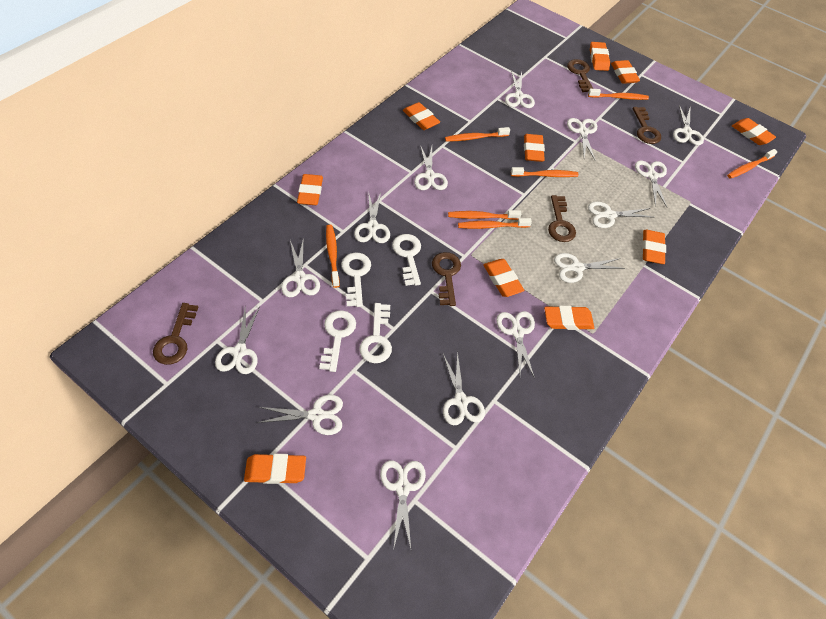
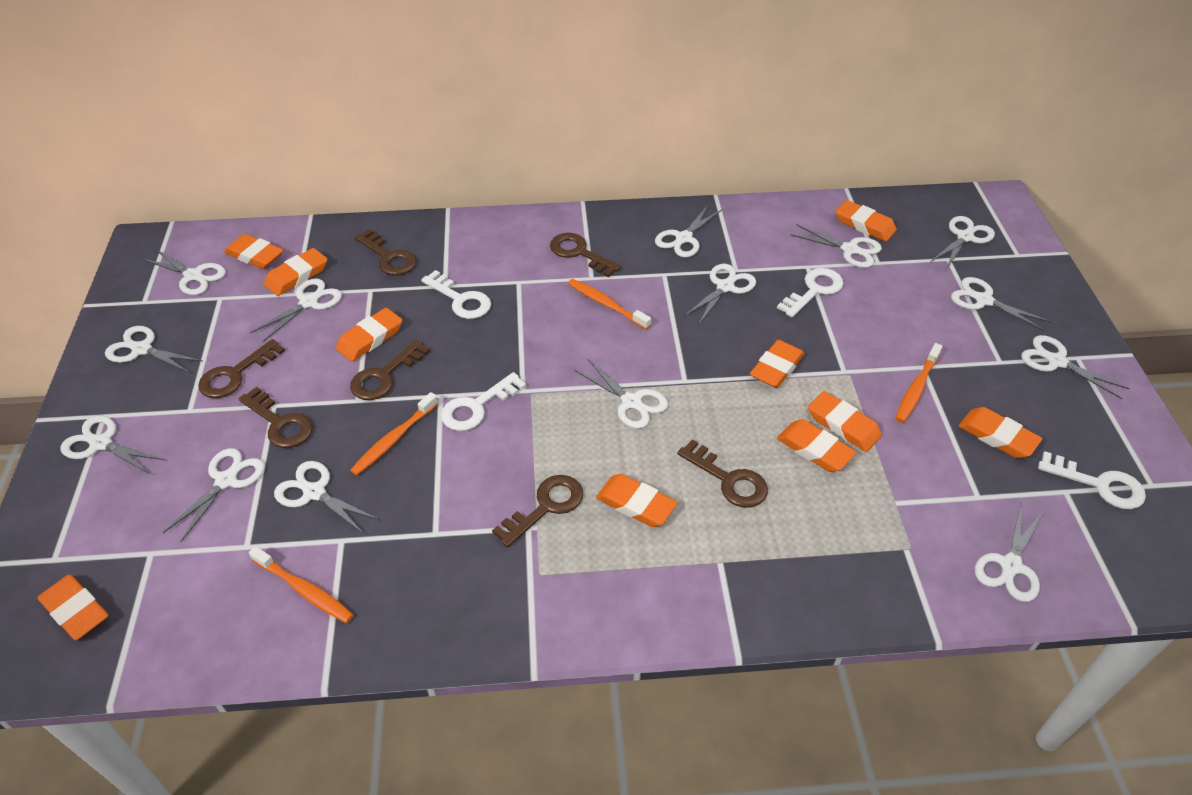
brown key: [153,303,198,365] [432,252,461,306] [548,195,576,242] [567,59,593,92] [633,107,661,144] = 5 -> [198,339,285,398] [239,387,313,448] [350,340,430,400] [354,229,417,275] [492,475,583,547] [550,233,621,277] [677,439,768,508] = 7
orange toothbrush: [326,225,340,288] [445,127,510,142] [448,210,521,220] [458,218,532,229] [511,167,578,177] [588,89,649,100] [727,149,778,179] = 7 -> [249,546,353,623] [350,392,438,475] [568,279,651,330] [895,343,943,423] = 4

